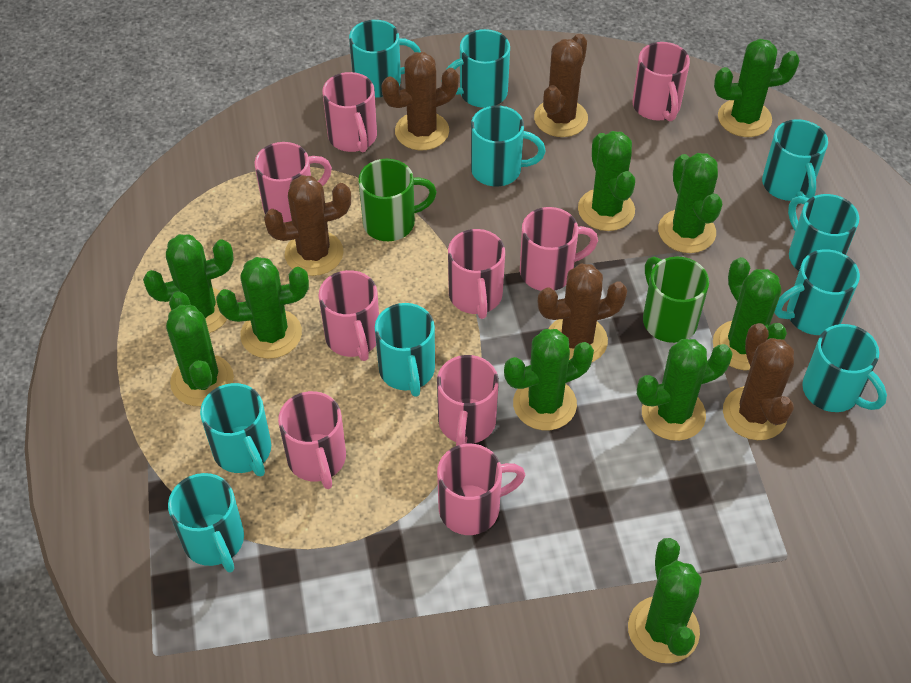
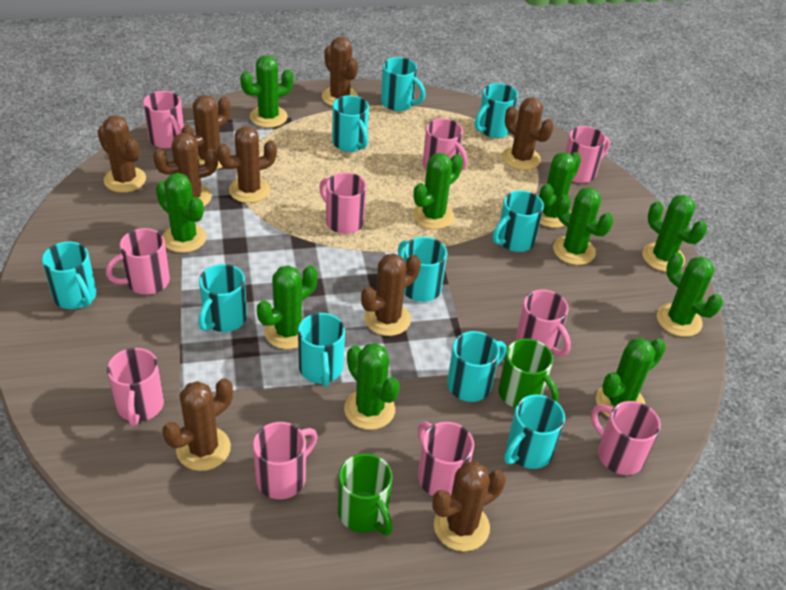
brown cactus: [264,175,351,276] [381,52,459,150] [534,33,588,137] [538,263,627,362] [723,323,794,440] = 5 -> [97,115,146,193] [153,133,218,207] [162,378,233,471] [181,95,231,170] [217,126,277,203] [322,37,358,106] [361,253,421,336] [432,461,506,551] [502,97,554,170] = 9
pink mug: [255,142,332,222] [278,391,346,489] [319,270,379,361] [322,72,377,152] [437,355,499,446] [437,444,525,535] [448,229,505,319] [520,207,598,291] [632,42,690,121] = 9 -> [106,228,170,295] [107,348,164,426] [143,91,184,148] [253,422,318,499] [319,172,366,234] [418,421,474,496] [423,118,468,171] [516,290,571,356] [565,126,610,183] [591,401,661,475] = 10

